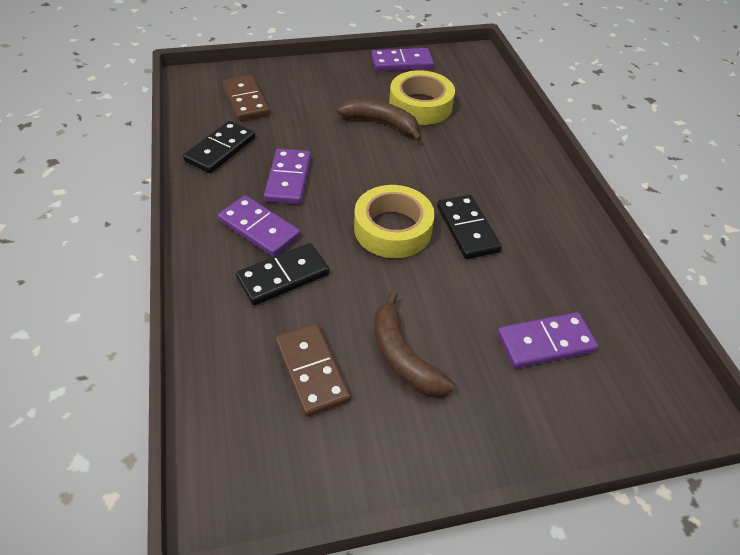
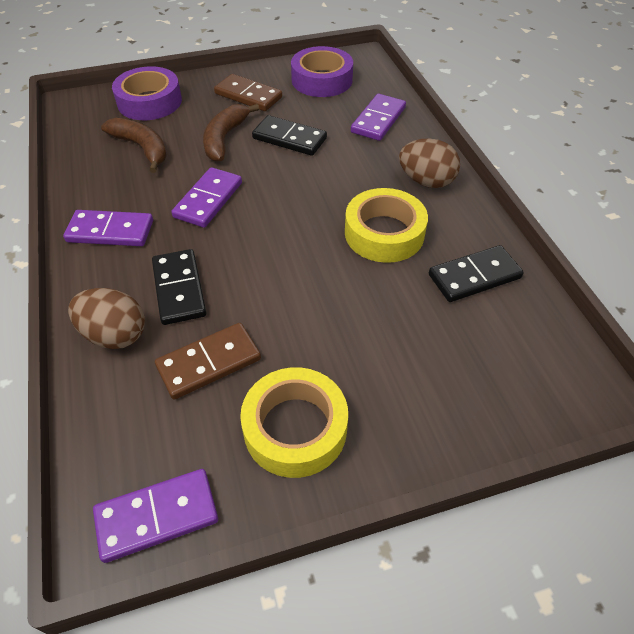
brown egg: none = 0 -> [68,288,145,349] [399,138,460,188] = 2
purple tape: none = 0 -> [112,66,182,120] [291,46,353,97] = 2

